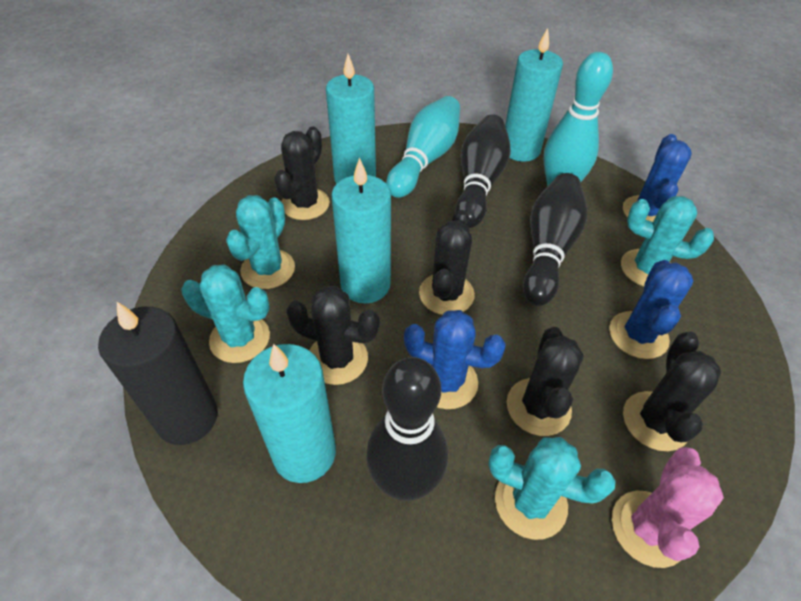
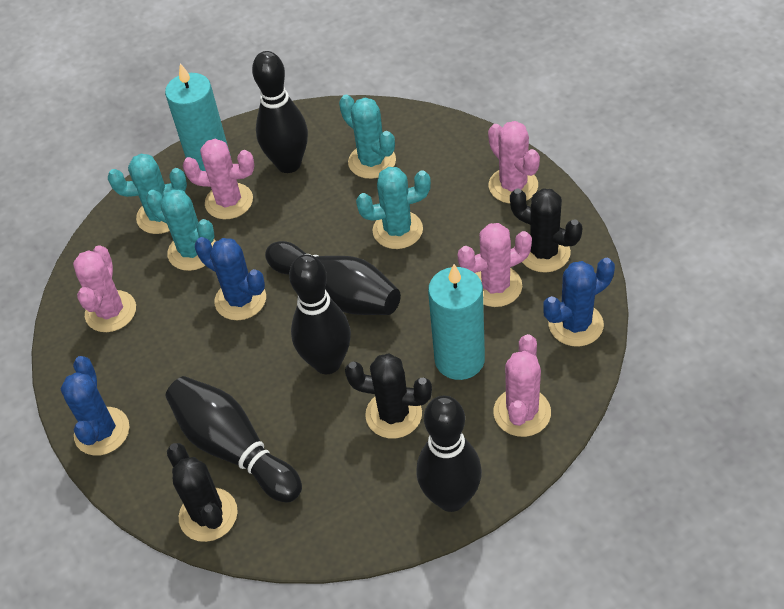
black bowling pin: [366,357,448,501] [455,114,510,228] [523,173,587,306] = 3 -> [166,376,302,502] [252,51,308,173] [265,241,401,315] [289,254,351,374] [416,396,482,512] = 5
black cactus: [274,126,330,220] [286,286,380,385] [419,210,475,315] [507,327,584,436] [623,331,721,451] = 5 -> [167,443,238,542] [345,353,432,439] [510,188,582,273] = 3
black candle: [98,302,218,445] = 1 -> none = 0
pink cactus: [612,447,724,568] = 1 -> [73,245,136,332] [183,139,254,220] [458,223,532,307] [488,121,540,204] [493,334,551,437] = 5
turquoise bowling pin: [386,96,460,198] [543,52,613,186] = 2 -> none = 0
turquoise candle: [243,344,336,483] [326,54,376,184] [331,158,391,303] [505,28,563,162] = 4 -> [165,63,229,171] [428,264,485,380] = 2

